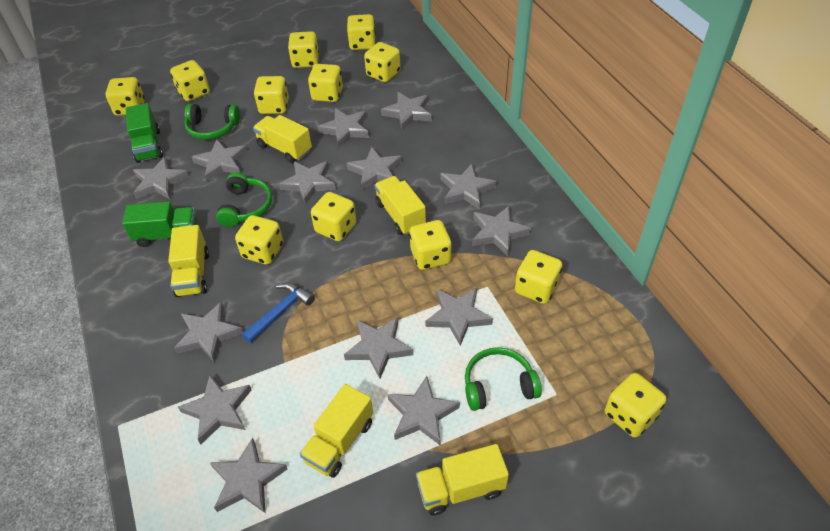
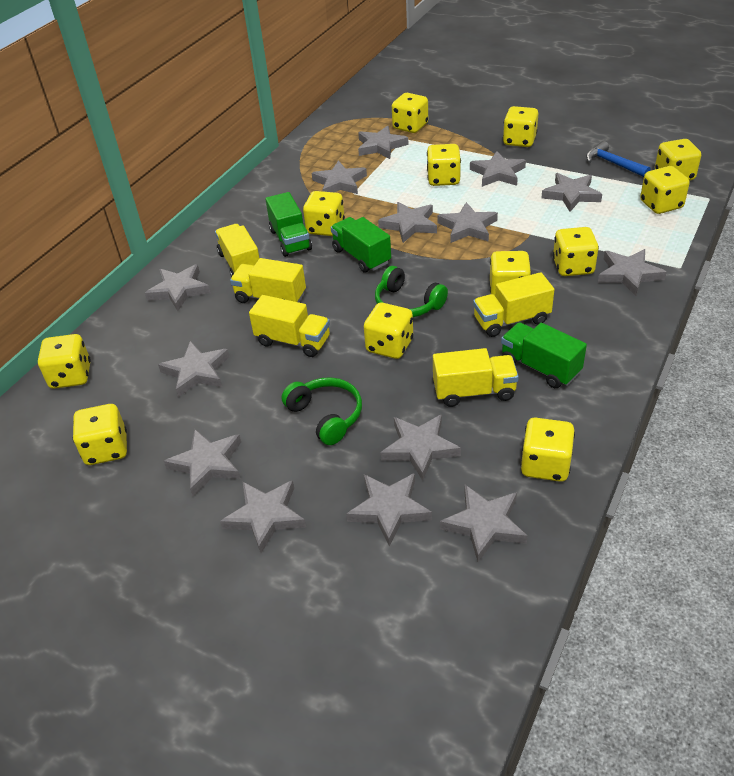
green headphones: [184,104,240,140] [216,172,272,227] [465,347,542,411] = 3 -> [282,377,362,445] [375,266,448,317] = 2
green truck: [122,202,197,247] [126,103,163,163] = 2 -> [265,192,312,257] [331,217,391,273] [501,322,587,388] = 3

